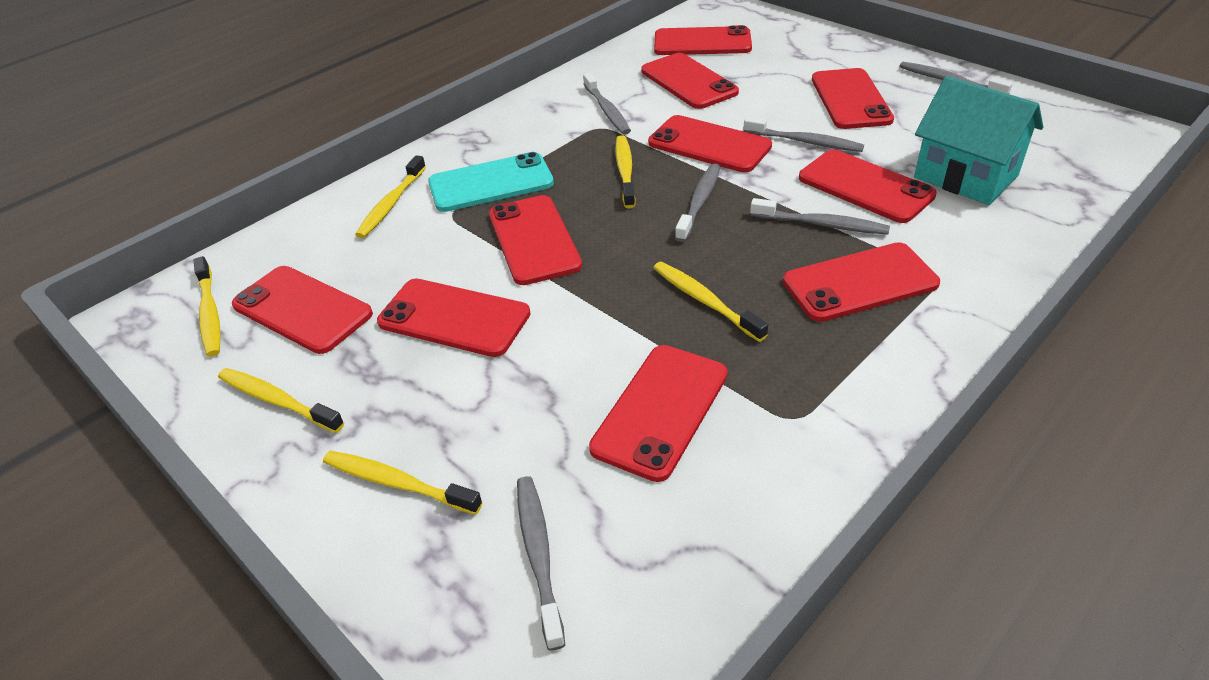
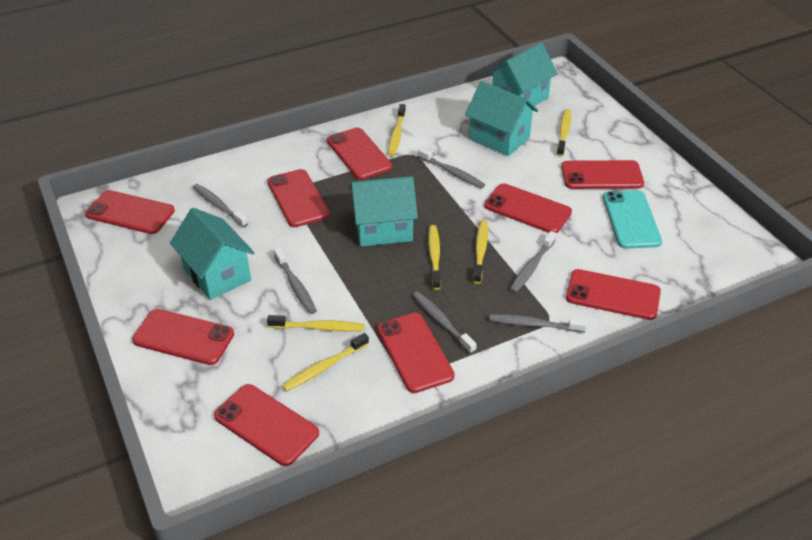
red phone: [232,266,373,354] [377,279,531,357] [489,195,582,285] [589,345,728,482] [641,53,739,109] [648,115,772,172] [654,25,752,55] [783,242,940,322] [799,150,937,223] [812,68,894,129] = 10 -> [85,190,175,234] [132,309,234,365] [214,384,319,466] [267,169,330,227] [327,128,392,180] [377,313,455,393] [484,183,572,233] [561,160,644,189] [566,269,661,320] = 9
turquoise house: [914,76,1043,205] = 1 -> [170,208,255,300] [349,176,418,247] [465,81,538,156] [487,42,558,106] = 4

